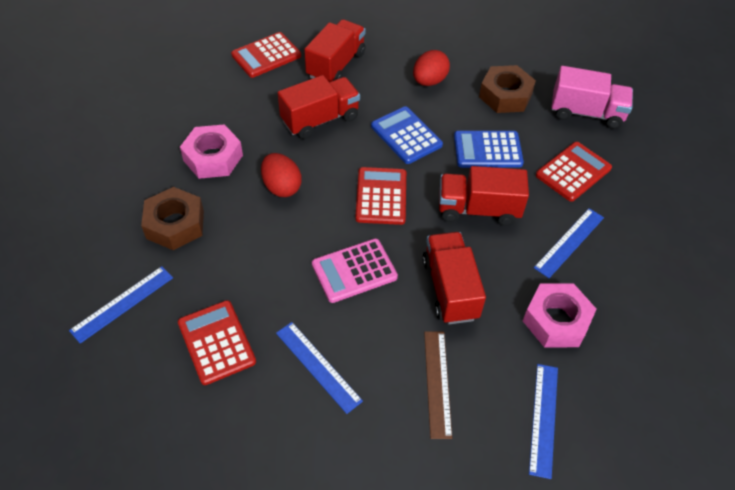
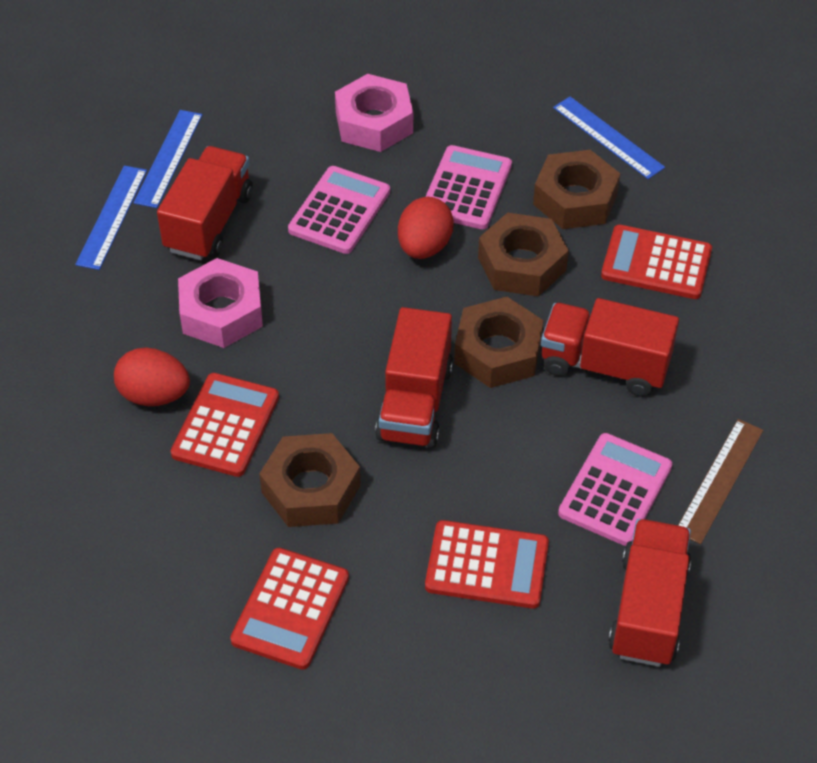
blue calculator: [371,106,443,164] [454,131,524,168] = 2 -> none = 0
blue ruler: [69,266,173,344] [276,322,363,414] [529,364,558,479] [534,208,604,278] = 4 -> [75,166,147,270] [134,110,203,208] [553,97,665,179] = 3
brown nut: [141,187,204,250] [479,65,536,113] = 2 -> [259,433,361,527] [454,297,544,388] [478,213,569,296] [533,150,621,229] = 4
pink calculator: [312,238,398,303] = 1 -> [288,166,390,254] [425,145,512,229] [558,433,672,546] = 3
pink truck: [551,66,633,129] = 1 -> none = 0

